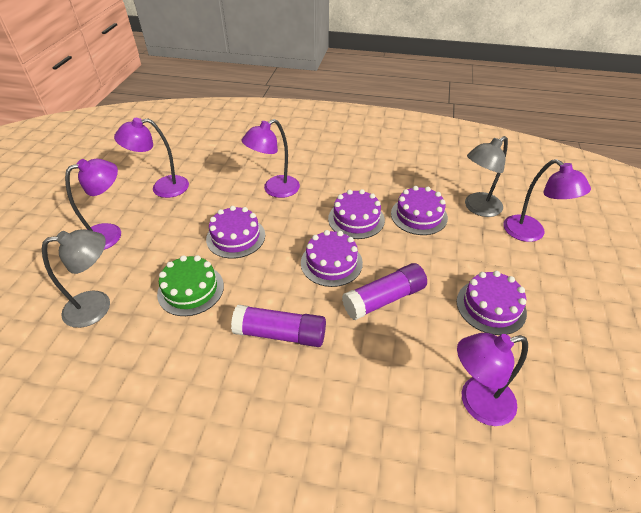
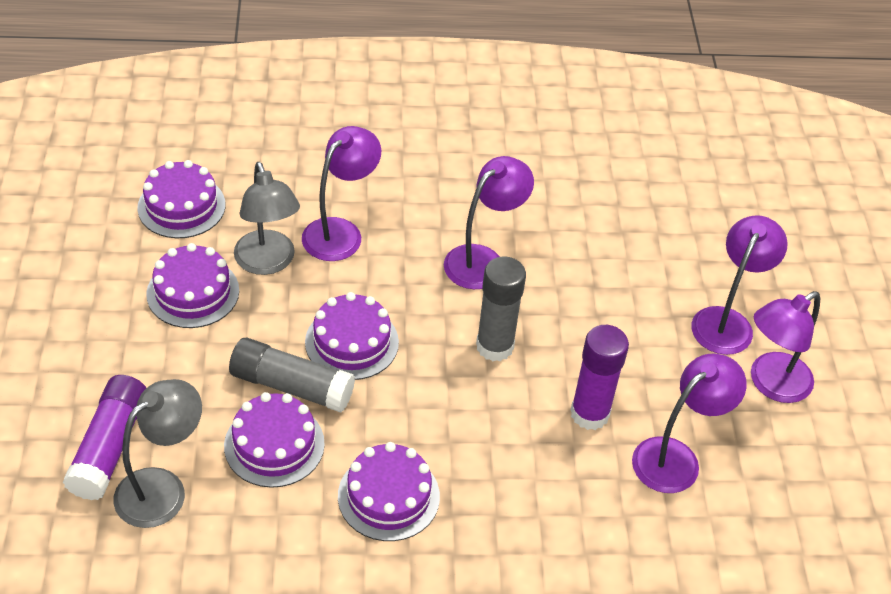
green cake: [157,255,224,316] = 1 -> none = 0
grey glue stick: none = 0 -> [229,338,355,413] [476,256,526,361] = 2

